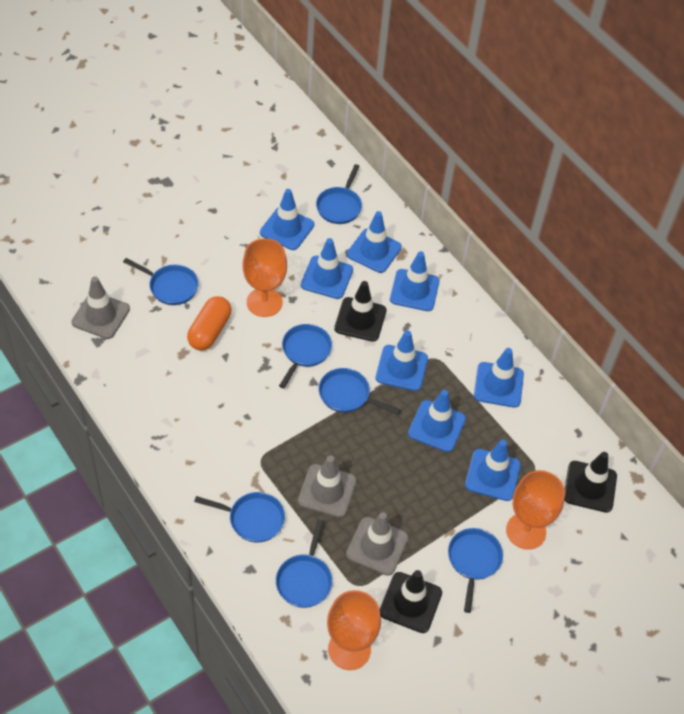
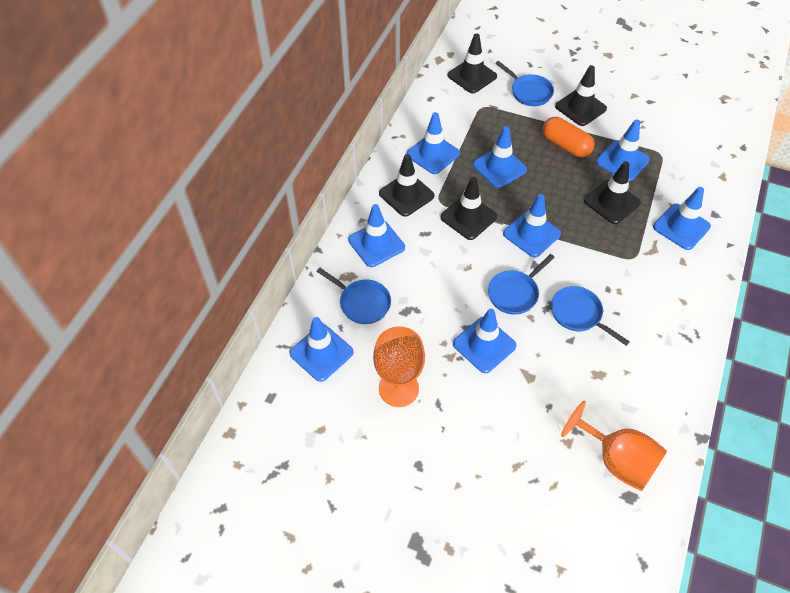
black traffic cone: [334,281,386,342] [380,570,442,633] [564,452,617,513] = 3 -> [379,154,434,217] [440,177,497,240] [448,33,497,93] [555,65,607,126] [584,161,641,224] = 5
blue pan: [123,258,199,305] [194,492,285,542] [276,520,332,608] [279,324,332,388] [316,164,362,224] [319,368,400,414] [448,528,503,613] = 7 -> [317,268,391,324] [488,254,555,315] [495,61,554,106] [551,286,630,346] = 4
grey traffic cone: [71,276,130,339] [298,456,357,518] [346,512,409,576] = 3 -> none = 0
orange goblet: [242,238,287,317] [327,590,381,670] [506,470,565,550] = 3 -> [373,326,425,407] [561,401,667,491] = 2

